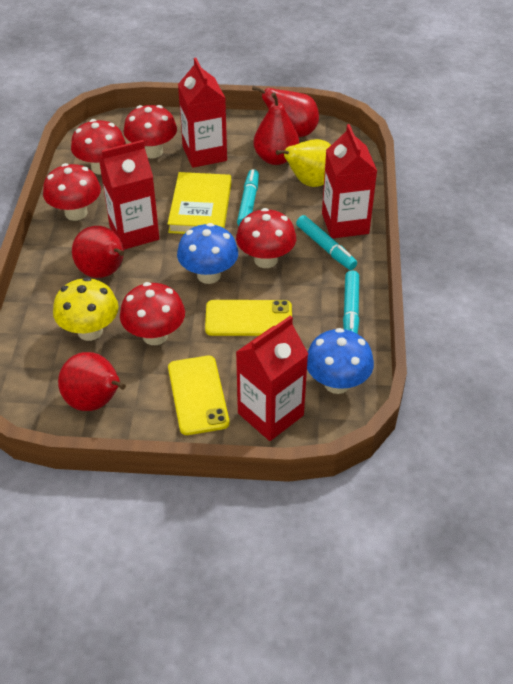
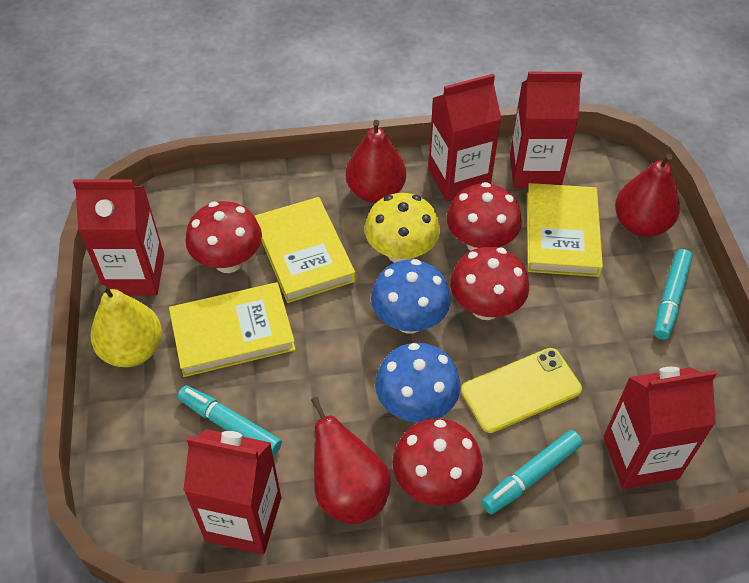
red carton: [99,140,159,250] [178,58,227,168] [236,315,308,441] [322,124,377,239] = 4 -> [73,179,164,295] [183,429,281,554] [428,74,501,201] [510,72,582,188] [603,367,717,489] = 5
red mushroom: [43,163,101,221] [71,119,126,175] [120,282,185,345] [123,105,177,159] [236,208,296,268] = 5 -> [186,201,262,273] [393,418,483,506] [447,182,522,251] [450,247,529,320] = 4
red pear: [58,352,126,411] [72,226,124,278] [252,86,319,137] [254,92,299,165] = 4 -> [311,397,391,524] [346,120,406,203] [615,154,680,237] = 3
yellow book: [168,172,231,234] = 1 -> [169,282,296,377] [254,197,356,303] [527,183,603,277] = 3
yellow phone: [168,356,229,435] [205,300,292,336] = 2 -> [461,348,582,433] = 1

